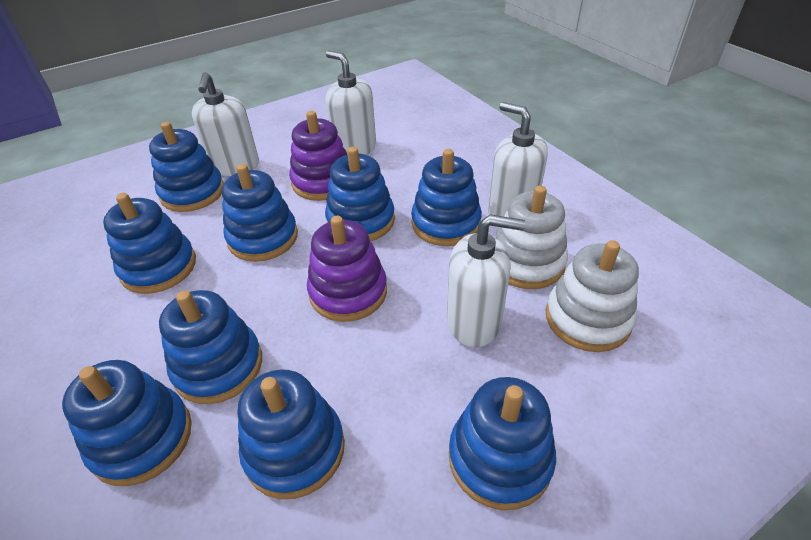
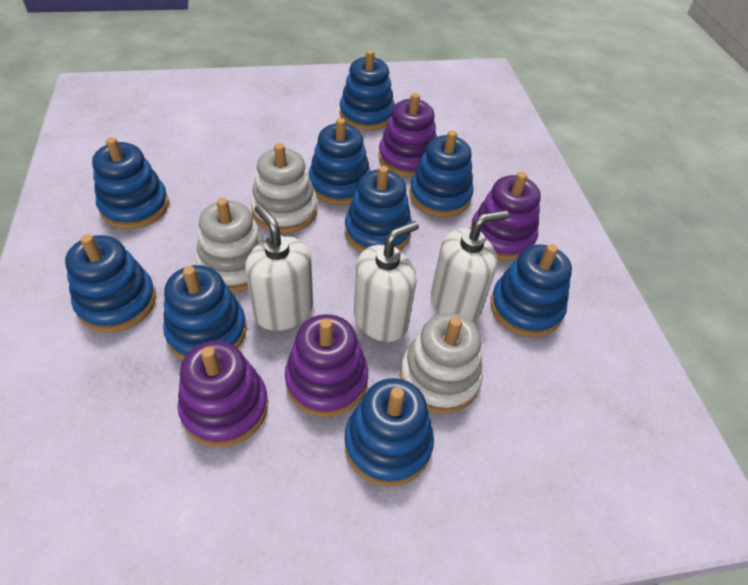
purple stacking toy: [289,111,347,201] [307,216,387,322] = 2 -> [177,341,268,447] [285,314,368,417] [378,93,437,177] [470,172,540,261] = 4
white soap dispenser: [192,72,259,176] [325,51,376,155] [447,214,525,347] [488,102,548,217] = 4 -> [245,204,313,331] [354,221,419,342] [431,210,509,322] = 3
white stacking toy: [495,185,568,289] [546,240,639,352] = 2 -> [196,198,265,292] [251,143,318,233] [400,313,483,414] = 3

